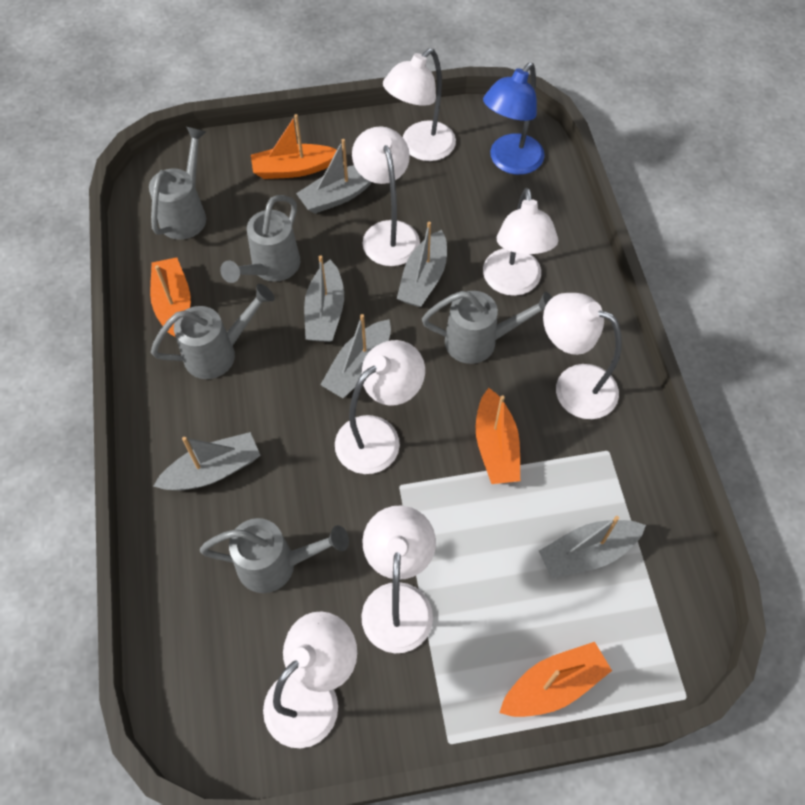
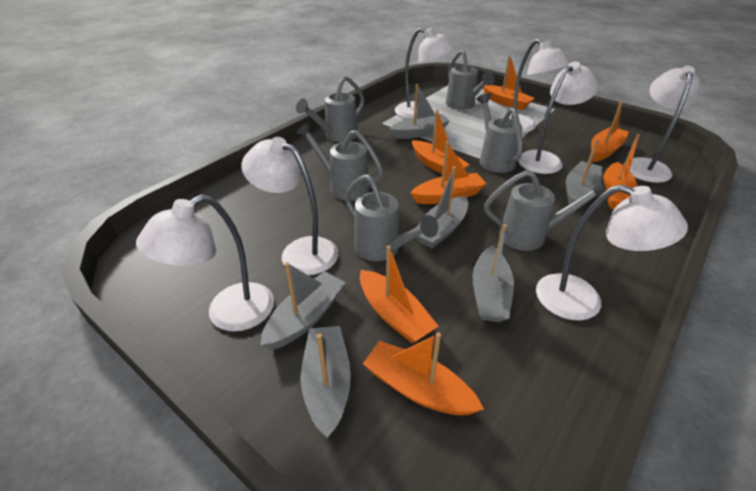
blue lamp: [483,63,545,175] = 1 -> none = 0
grey watering can: [149,127,206,240] [151,284,275,379] [200,518,349,593] [220,195,300,283] [422,291,552,364] = 5 -> [296,76,364,142] [296,122,383,201] [345,174,438,261] [446,50,495,110] [476,93,523,173] [484,170,605,251] = 6
orange boat: [150,257,191,337] [251,114,337,179] [476,388,520,484] [499,642,612,717] = 4 -> [360,245,438,343] [363,332,484,415] [410,141,487,204] [412,109,470,175] [483,55,535,110] [591,101,629,162] [603,134,640,209] = 7

